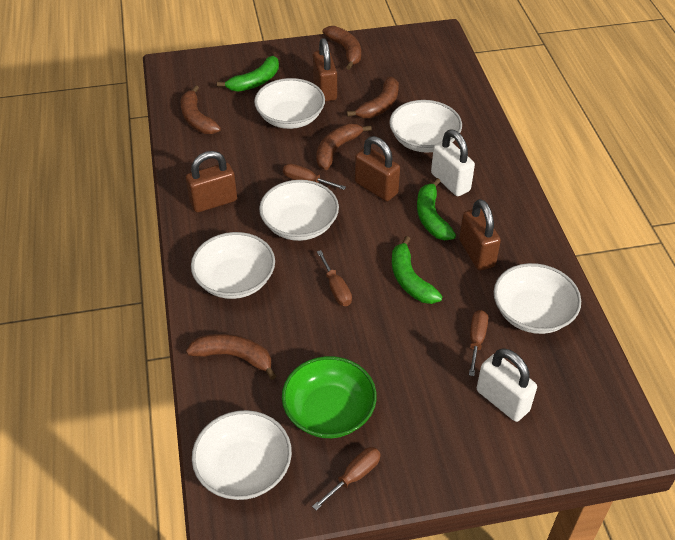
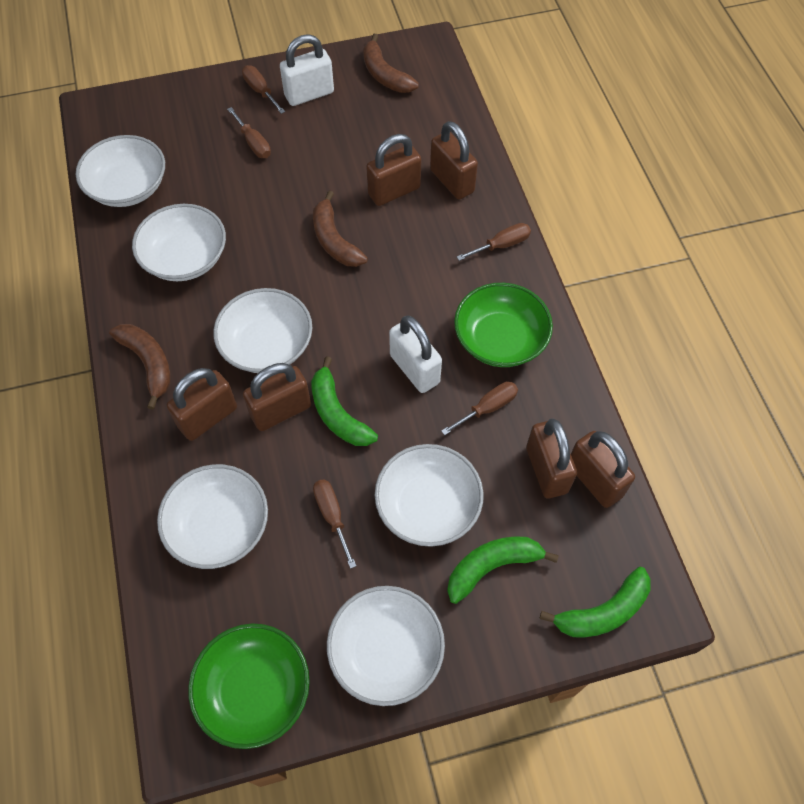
brown banana: [181,85,221,134] [186,334,276,380] [316,124,372,170] [323,26,361,70] [347,77,399,118] = 5 -> [109,324,171,409] [313,191,368,267] [363,34,419,93] = 3
brown padlock: [186,151,237,213] [313,38,337,102] [355,136,400,201] [459,199,501,271] = 4 -> [167,368,237,441] [243,363,311,431] [366,134,421,206] [430,121,478,200] [526,418,577,498] [571,431,635,508] = 6
brown screwdriver: [283,164,346,190] [312,447,381,510] [317,250,352,306] [469,310,488,376] = 4 -> [227,107,271,158] [242,65,285,114] [313,479,356,569] [441,382,518,435] [457,223,531,261] = 5
green bowl: [282,356,377,438] = 1 -> [188,623,310,749] [454,283,553,367] = 2

